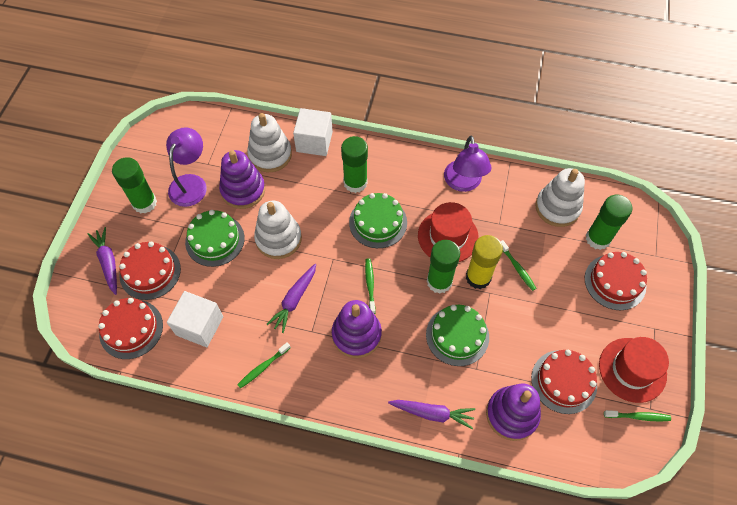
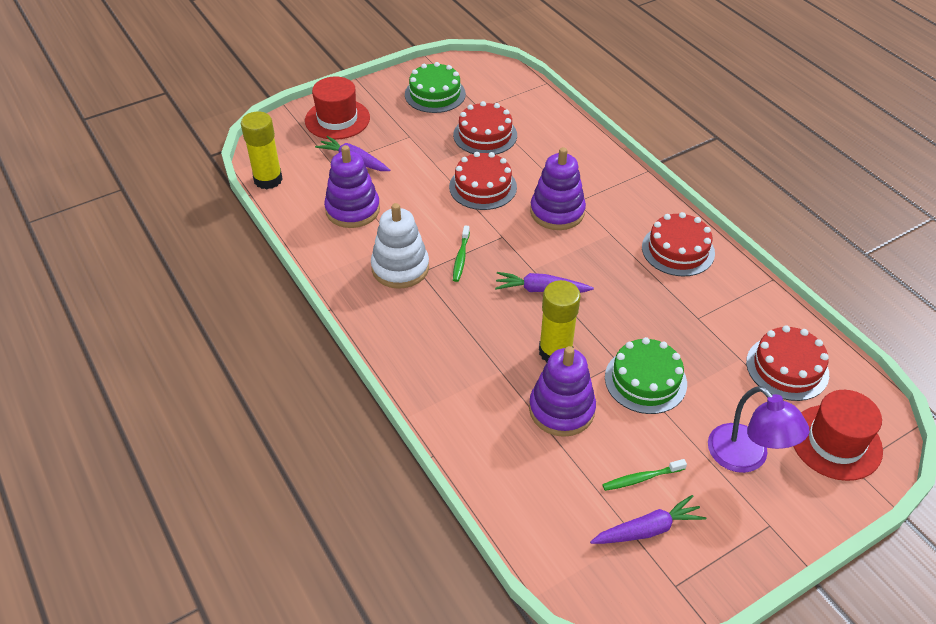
green cake: [185,210,245,267] [349,193,407,248] [426,305,489,366] = 3 -> [405,62,466,113] [605,337,687,414] = 2
green glue stick: [112,157,157,214] [341,136,368,193] [427,240,460,294] [586,195,633,250] = 4 -> none = 0
green toothbrush: [237,343,290,389] [365,258,376,314] [500,240,537,291] [604,410,671,421] = 4 -> [453,226,470,282] [602,459,687,491] = 2
purple lamp: [166,127,207,207] [444,136,492,192] = 2 -> [708,386,809,473] = 1
white cube: [167,291,223,347] [293,108,333,156] = 2 -> none = 0
white stacking toy: [247,113,292,172] [254,201,302,259] [535,168,585,227] = 3 -> [371,203,429,289] = 1
yellow glue stick: [466,235,503,289] = 1 -> [241,111,283,189] [539,280,581,362] = 2

